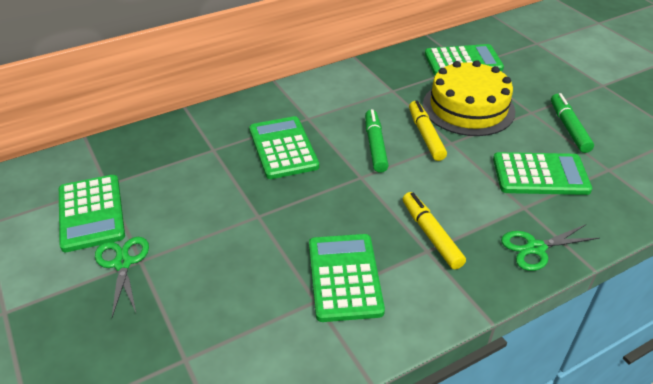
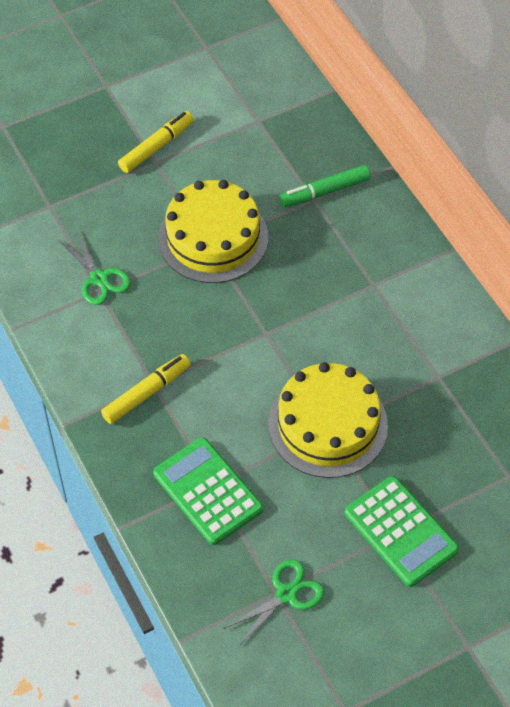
green calculator: [59,175,125,252] [249,116,319,179] [309,234,385,322] [425,44,504,75] [493,152,592,195] = 5 -> [153,437,263,545] [345,476,459,587] = 2
green marker: [365,109,389,173] [551,93,594,153] = 2 -> [279,165,370,207] = 1
yellow cake: [423,60,515,136] = 1 -> [158,180,268,283] [268,362,388,478] = 2

